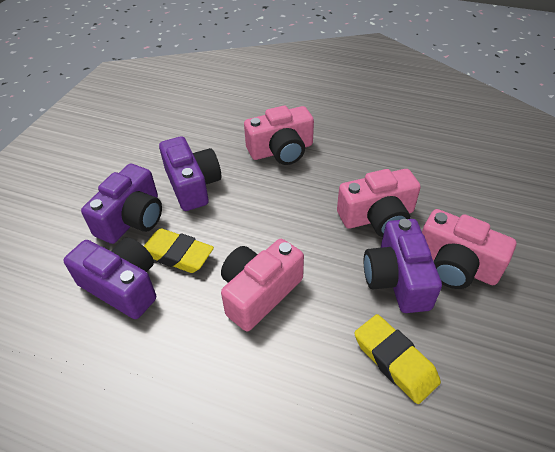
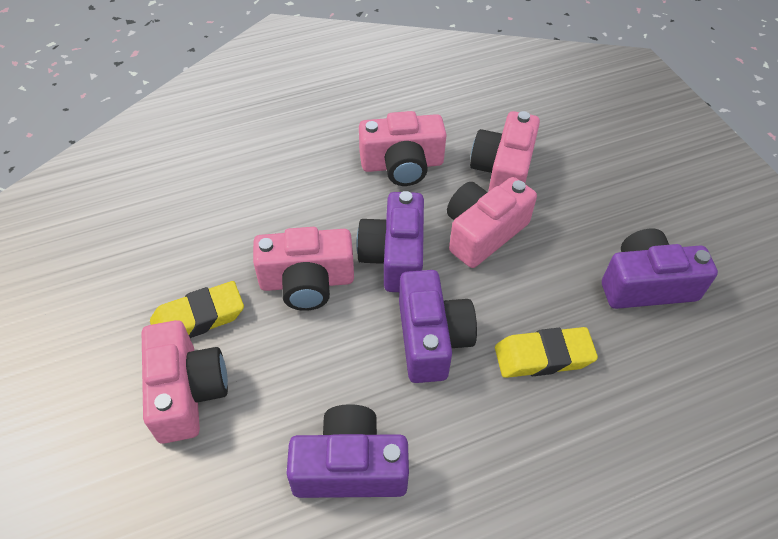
pink camera: [221,239,304,332] [244,106,314,165] [337,169,421,237] [422,209,516,289] = 4 -> [142,320,228,444] [253,227,354,311] [359,111,447,186] [447,177,537,268] [470,111,540,191] = 5

